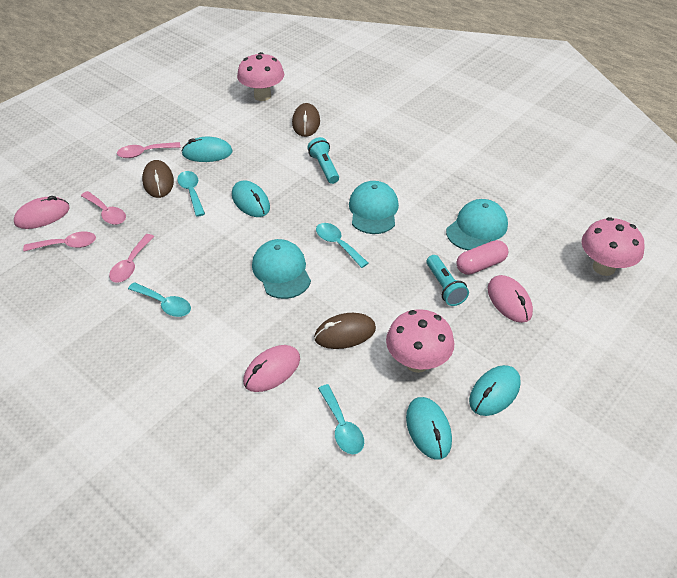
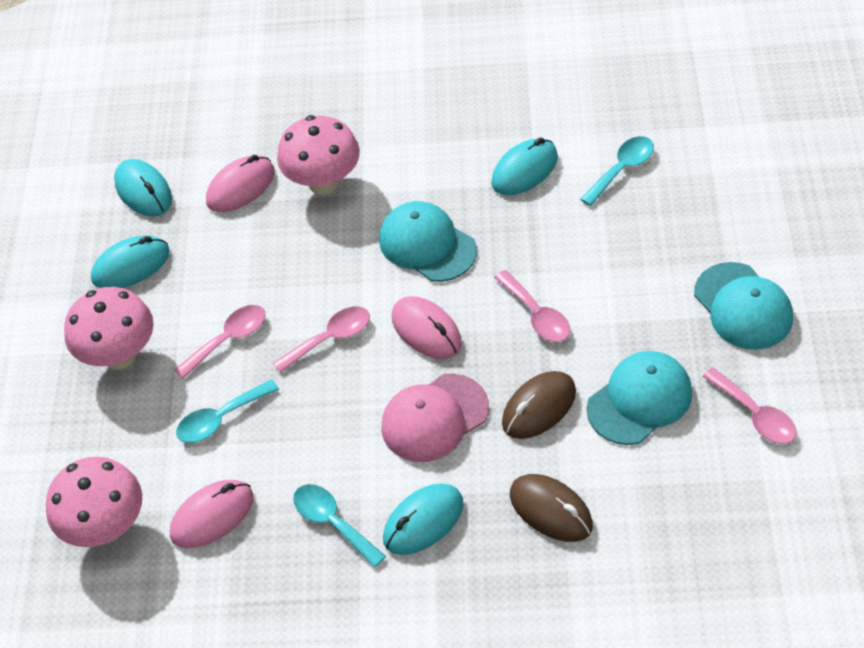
brown mouse: [142,160,174,198] [292,103,320,137] [314,313,376,349] = 3 -> [502,371,576,439] [510,474,593,542] = 2
pink cap: none = 0 -> [381,374,489,462] = 1
pink capsule: [456,240,508,275] = 1 -> none = 0
turquoise flashlight: [307,137,339,184] [426,255,469,306] = 2 -> none = 0
turquoise spoon: [128,282,191,317] [177,171,205,217] [316,223,369,268] [318,384,364,454] = 4 -> [176,379,279,443] [293,484,386,568] [580,136,654,206] = 3

